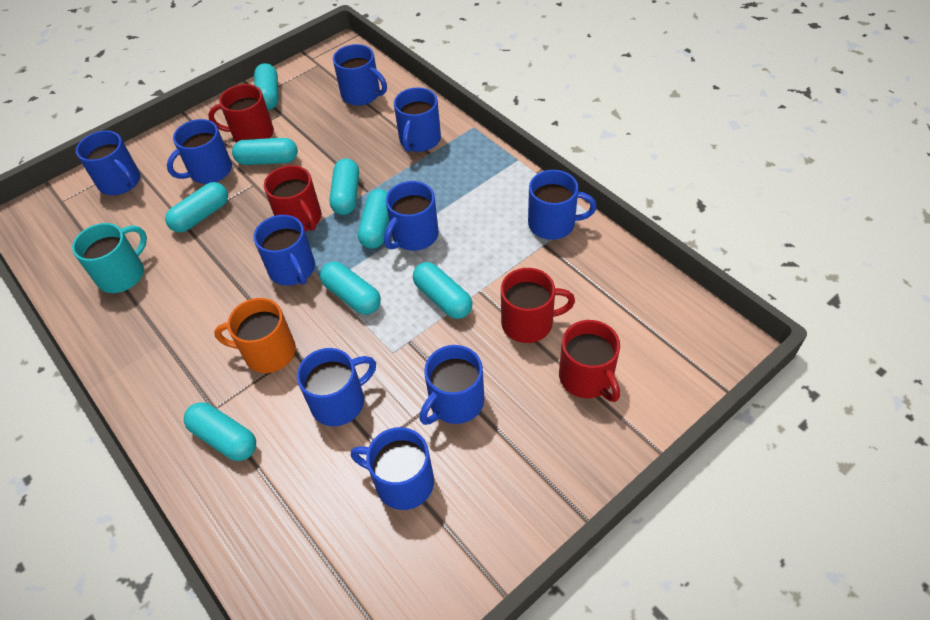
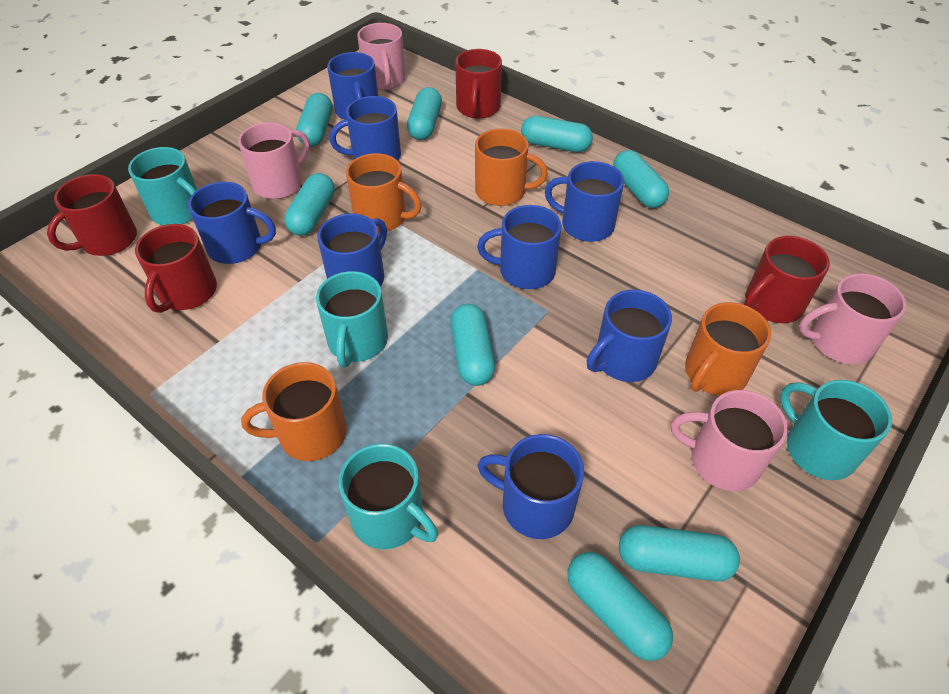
blue mug: [76,130,140,195] [167,119,232,184] [254,215,315,286] [297,348,376,426] [333,44,387,106] [351,427,434,510] [384,181,439,251] [394,87,441,152] [419,345,484,425] [528,170,597,240] = 10 -> [188,182,276,264] [317,213,387,287] [327,52,378,120] [330,96,401,161] [477,205,562,289] [477,434,584,539] [545,161,624,242] [587,290,672,382] = 8
orange mug: [214,298,296,373] = 1 -> [241,362,347,461] [346,153,422,233] [475,128,548,206] [685,302,771,396] = 4
pink mug: none = 0 -> [238,122,309,199] [357,23,406,90] [671,390,788,491] [799,273,907,364] = 4
turquoise mug: [72,223,147,293] = 1 -> [128,147,197,225] [316,271,388,367] [339,443,438,549] [780,380,892,480] = 4

